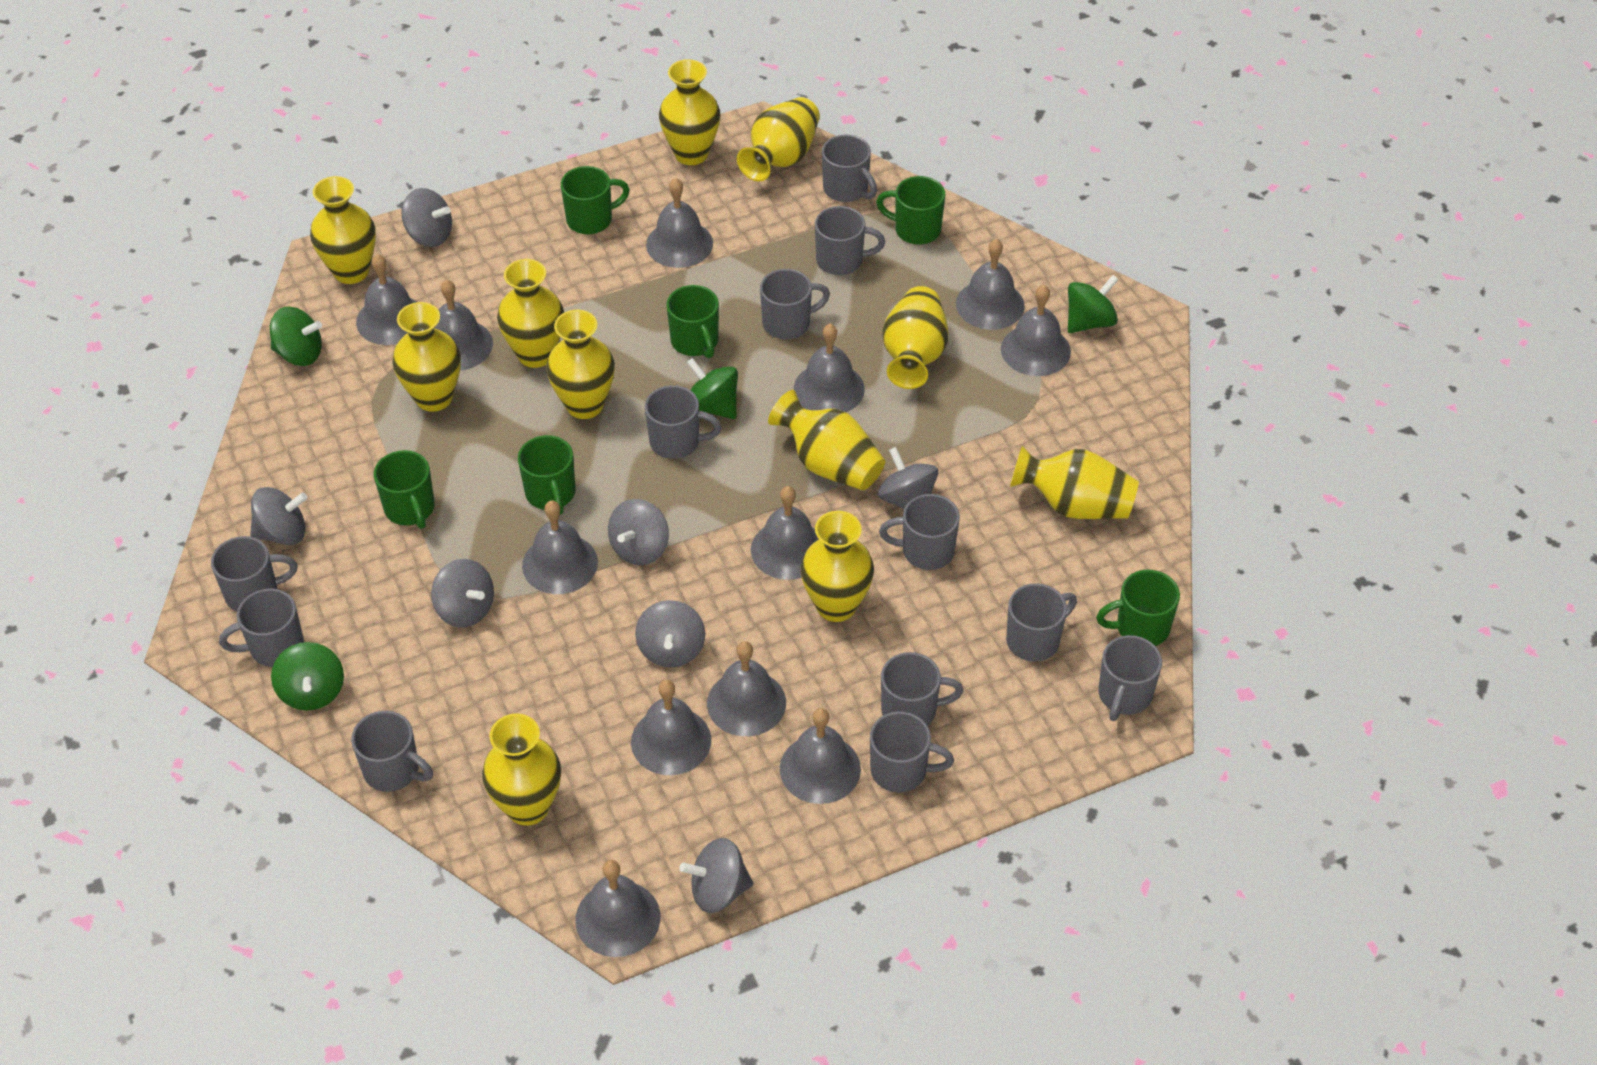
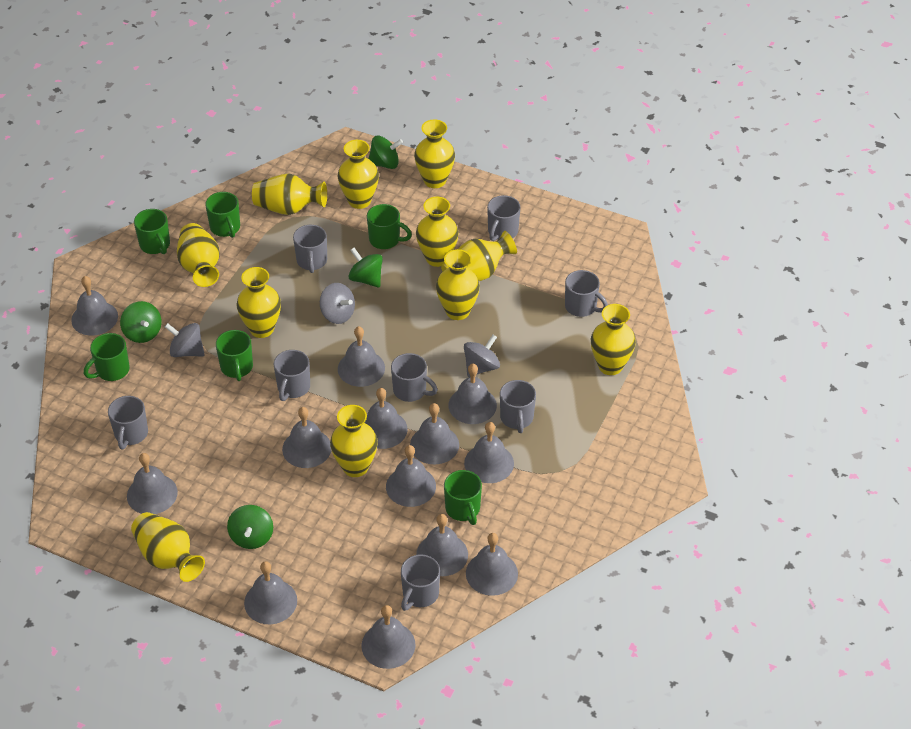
grey bell: [356,254,417,345] [435,280,493,371] [522,500,598,594] [575,860,661,957] [631,680,711,775] [646,178,713,268] [707,641,786,736] [751,486,819,580] [780,708,861,804] [794,324,865,412] [956,239,1025,330] [1001,285,1071,376] = 12 -> [71,276,118,336] [127,453,178,514] [244,561,297,624] [282,407,331,468] [338,326,385,387] [362,605,416,669] [364,388,408,449] [386,445,436,507] [410,403,459,464] [416,514,468,576] [449,363,497,424] [464,422,514,483] [466,533,518,596] = 13
grey mug: [211,536,298,611] [219,589,304,667] [351,711,433,792] [645,385,722,459] [760,269,830,339] [815,206,885,275] [822,135,877,202] [870,711,954,793] [879,494,960,570] [881,652,963,726] [1006,583,1077,662] [1098,635,1162,721] = 12 -> [108,396,148,449] [274,350,310,401] [293,225,327,273] [391,353,438,402] [401,554,440,611] [487,195,521,241] [500,380,536,433] [565,270,608,317] = 8
grey spinning top: [250,487,308,545] [401,188,452,247] [431,559,494,628] [608,499,669,565] [635,600,705,667] [679,838,753,913] [878,447,938,509] = 7 -> [165,323,205,357] [320,283,355,324] [464,335,500,377] = 3

